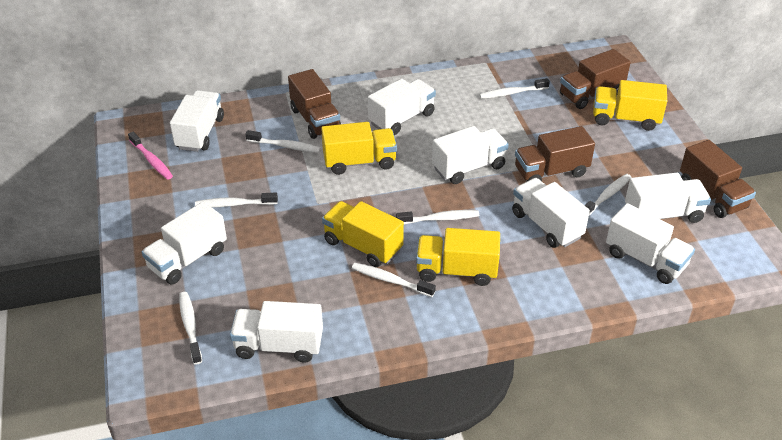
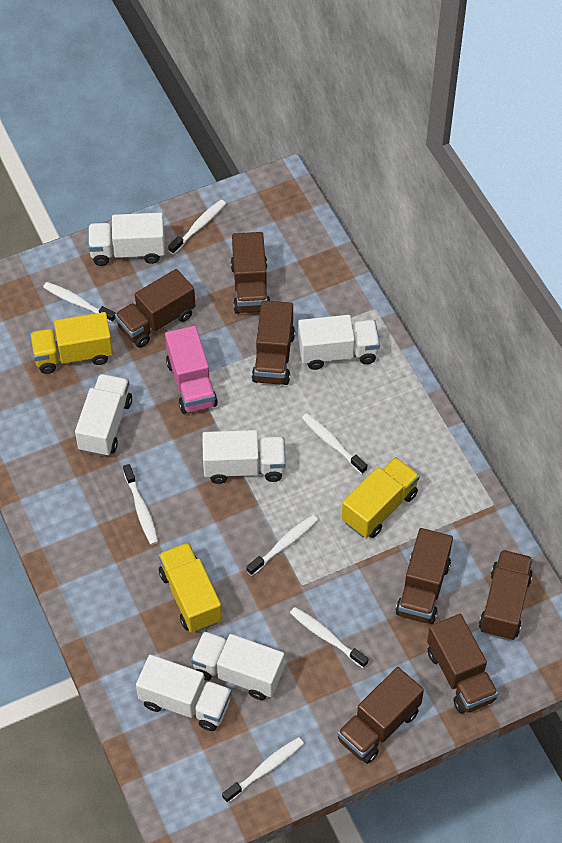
brown truck: [288,69,341,139] [515,126,595,181] [560,49,631,109] [680,140,756,218] = 4 -> [115,269,196,348] [230,232,270,314] [252,300,295,385] [337,667,424,764] [395,528,453,624] [427,614,498,714] [479,550,533,641] = 7
pink toothbrush: [128,132,173,180] = 1 -> none = 0
pink truck: none = 0 -> [165,326,218,414] = 1
white truck: [142,202,227,285] [170,90,224,152] [230,301,323,363] [368,79,436,135] [432,126,509,184] [512,178,590,248] [606,203,695,284] [625,173,711,223] = 8 -> [75,374,132,457] [88,213,165,266] [136,655,232,731] [191,631,284,700] [202,430,286,484] [298,315,380,370] = 6
yellow truck: [321,122,397,175] [322,201,404,267] [416,228,500,286] [593,80,667,131] = 4 -> [30,312,113,374] [159,543,222,633] [342,457,420,538] = 3

